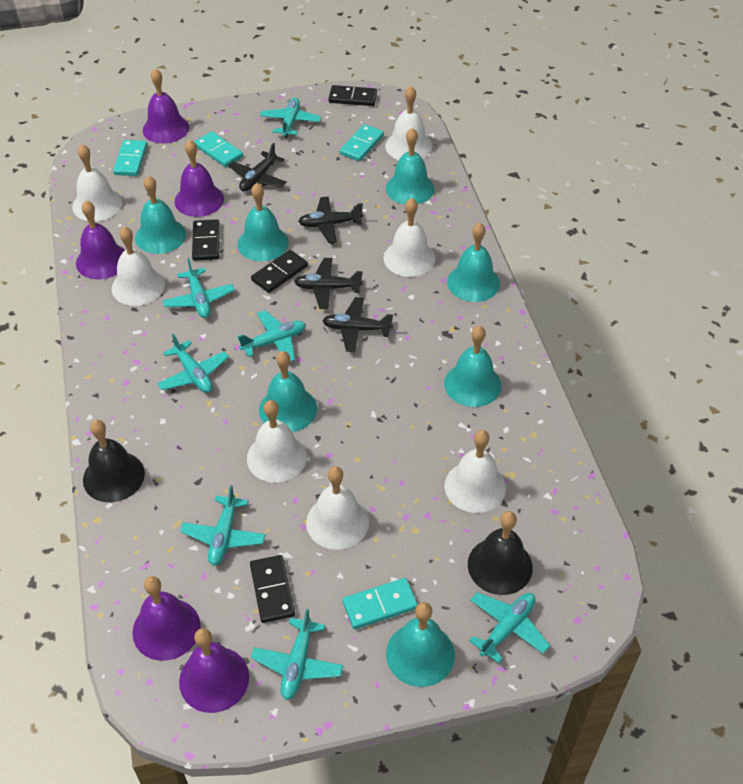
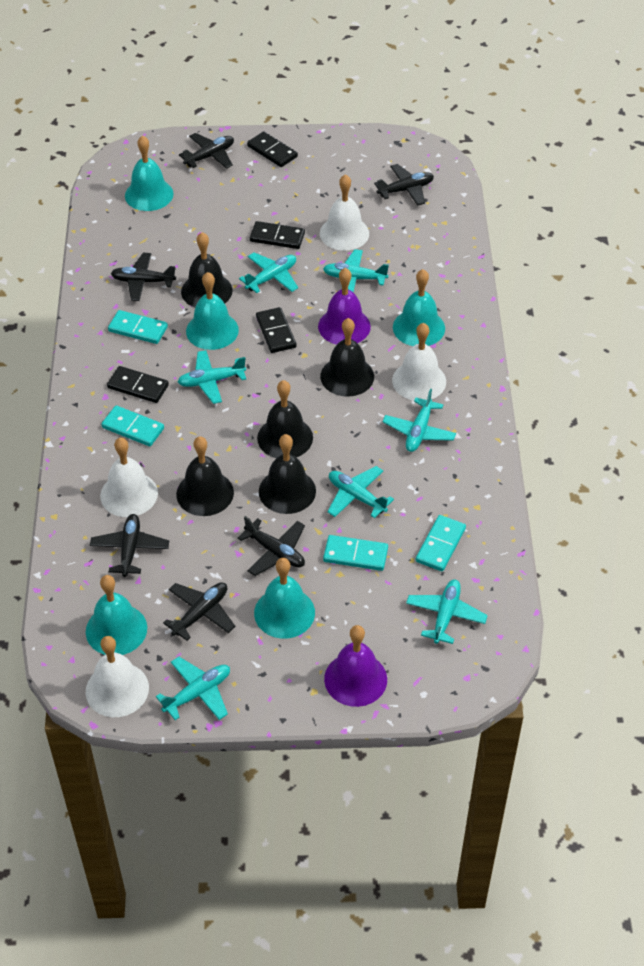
black bell: [83,420,145,502] [468,511,533,595] = 2 -> [176,436,234,516] [181,232,233,307] [257,380,313,458] [259,434,316,514] [320,318,374,397] = 5
black plane: [228,143,287,191] [294,258,363,309] [298,196,363,243] [322,297,393,352] = 4 -> [90,514,169,577] [111,253,176,301] [163,582,235,641] [179,133,234,169] [237,516,305,576] [374,164,434,206] = 6
purple bell: [76,201,125,279] [132,576,201,661] [143,69,189,144] [174,139,224,217] [179,628,249,713] = 5 -> [318,268,371,345] [324,625,387,707] = 2
turquoise bell: [135,176,186,254] [237,183,289,261] [259,351,317,432] [386,128,435,205] [386,602,455,687] [444,326,501,407] [447,222,500,302] = 7 -> [86,575,147,655] [125,135,174,211] [186,272,239,350] [254,558,315,639] [393,269,445,346] = 5
white bell: [72,144,122,222] [112,226,165,306] [247,400,307,483] [306,466,369,550] [384,198,435,277] [385,86,432,160] [445,430,506,513] = 7 -> [86,636,149,717] [100,438,158,517] [320,174,369,251] [392,323,446,401] = 4

